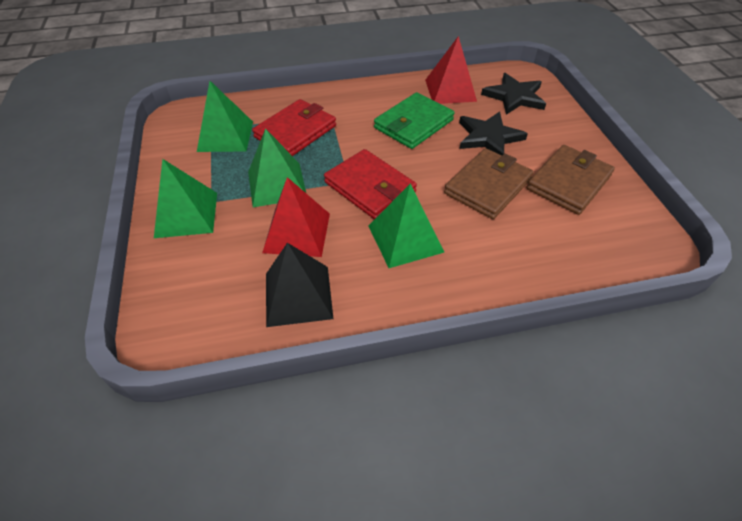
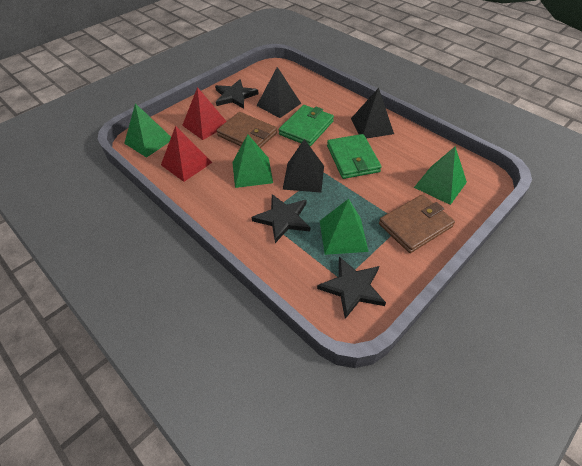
black pyramid: [266,243,333,327] = 1 -> [257,67,301,118] [283,139,324,193] [351,88,394,139] = 3
black star: [459,111,528,155] [481,73,546,115] = 2 -> [215,79,259,108] [252,194,310,243] [317,257,386,319] = 3
green wallet: [374,92,455,149] = 1 -> [279,105,334,146] [327,134,382,179] = 2
red wallet: [252,99,336,156] [324,149,417,219] = 2 -> none = 0

